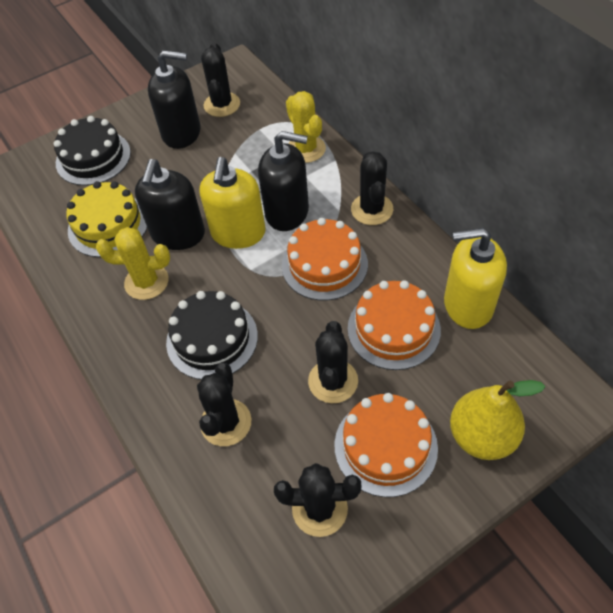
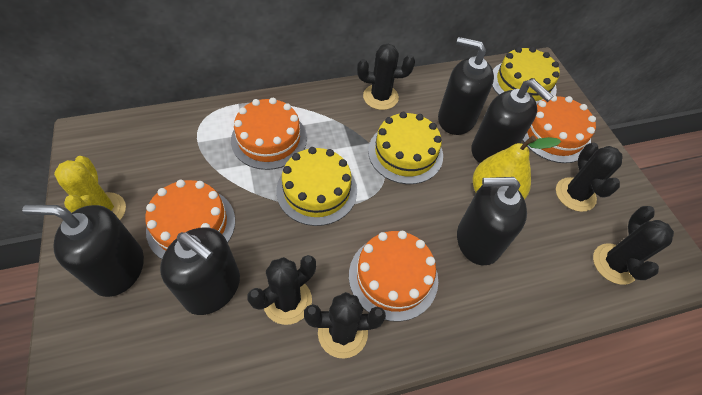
black cake: [54,116,131,186] [166,291,258,380] = 2 -> none = 0
black soap dispenser: [135,159,205,250] [148,50,201,149] [258,131,309,231] = 3 -> [22,205,144,297] [160,227,240,315] [438,37,494,135] [457,177,527,265] [471,79,553,163] = 5
orange cake: [282,218,368,301] [334,393,438,497] [348,280,441,370] = 3 -> [145,180,235,259] [231,98,307,170] [349,231,438,322] [522,95,596,163] = 4
yellow cactus: [96,227,170,300] [286,91,326,163] = 2 -> [54,156,126,220] = 1
yellow cake: [66,181,147,257] = 1 -> [276,147,357,226] [368,112,443,184] [492,47,560,104] = 3
yellow soap dispenser: [200,157,265,249] [444,228,507,329] = 2 -> none = 0

